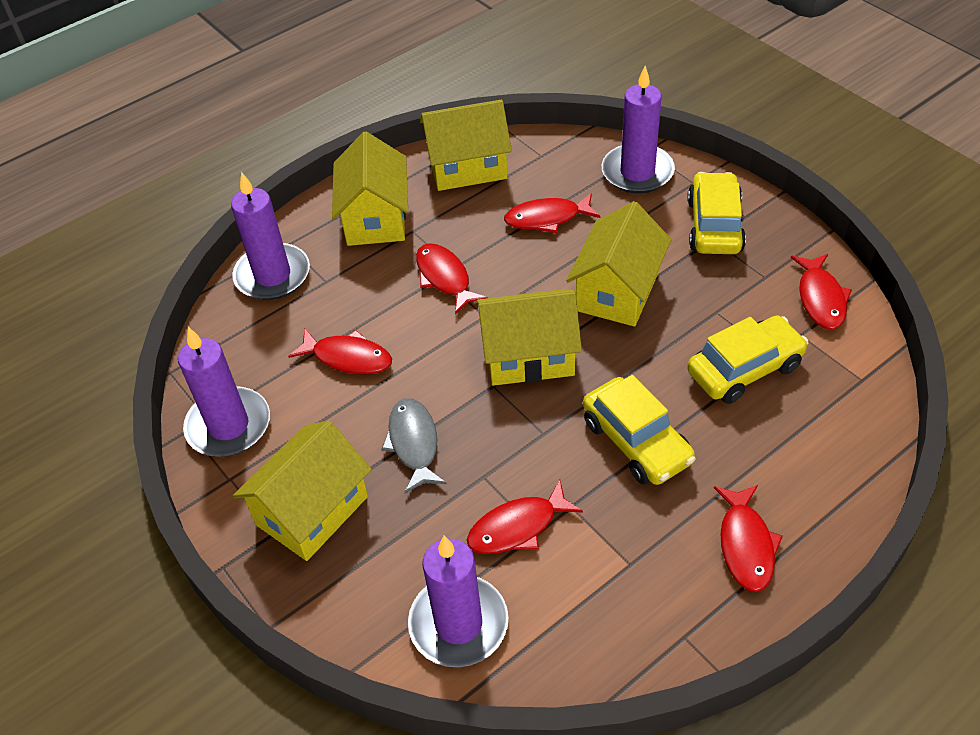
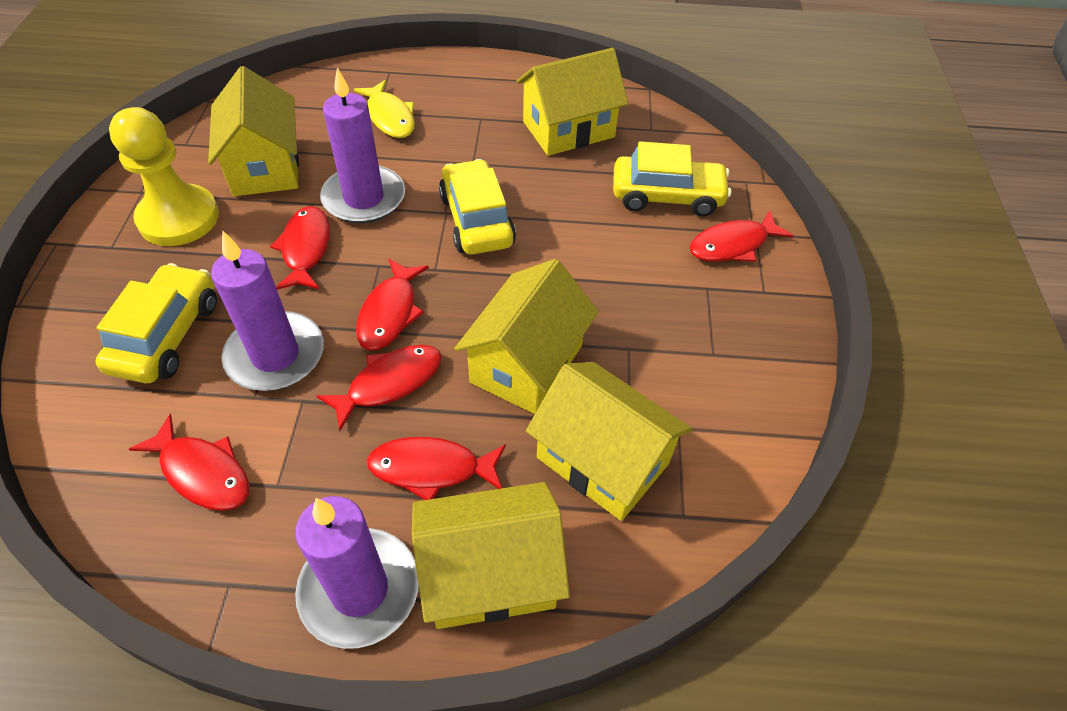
grey fish: [381,398,447,493] = 1 -> none = 0
purple candle: [178,327,270,457] [231,172,310,300] [408,536,508,667] [602,66,675,193] = 4 -> [211,231,324,391] [295,496,419,649] [320,68,405,224] = 3
yellow fish: none = 0 -> [354,80,415,138] = 1
yellow pawn: none = 0 -> [109,107,219,246] = 1

